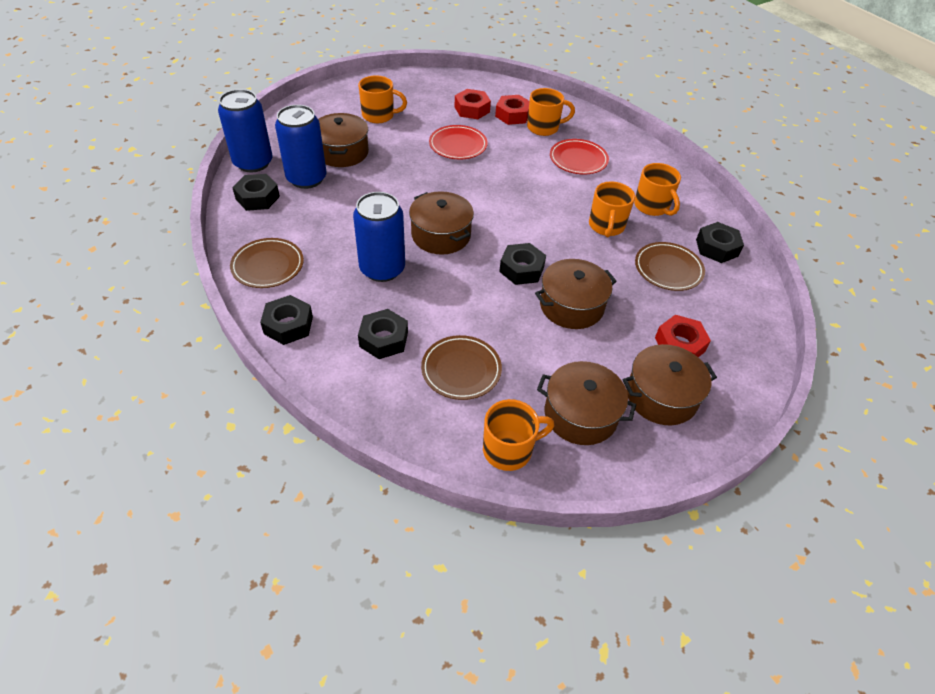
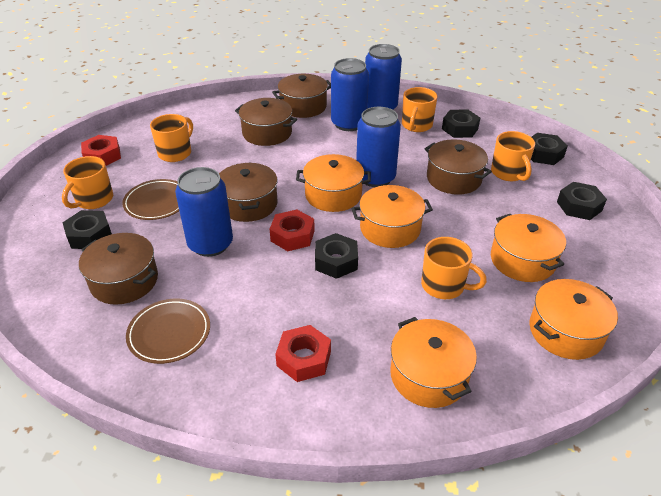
blue can: [218,89,273,172] [275,105,327,189] [353,192,405,282] = 3 -> [175,167,233,257] [331,58,369,131] [356,107,401,187] [365,44,402,110] = 4
brown plate: [230,238,304,288] [421,335,502,400] [635,242,705,291] = 3 -> [122,179,179,220] [126,299,210,364] = 2
orange pot: none = 0 -> [296,154,371,212] [352,185,433,248] [390,317,477,408] [491,214,566,282] [529,279,618,360] = 5
red plate: [429,125,488,159] [550,139,609,174] = 2 -> none = 0

